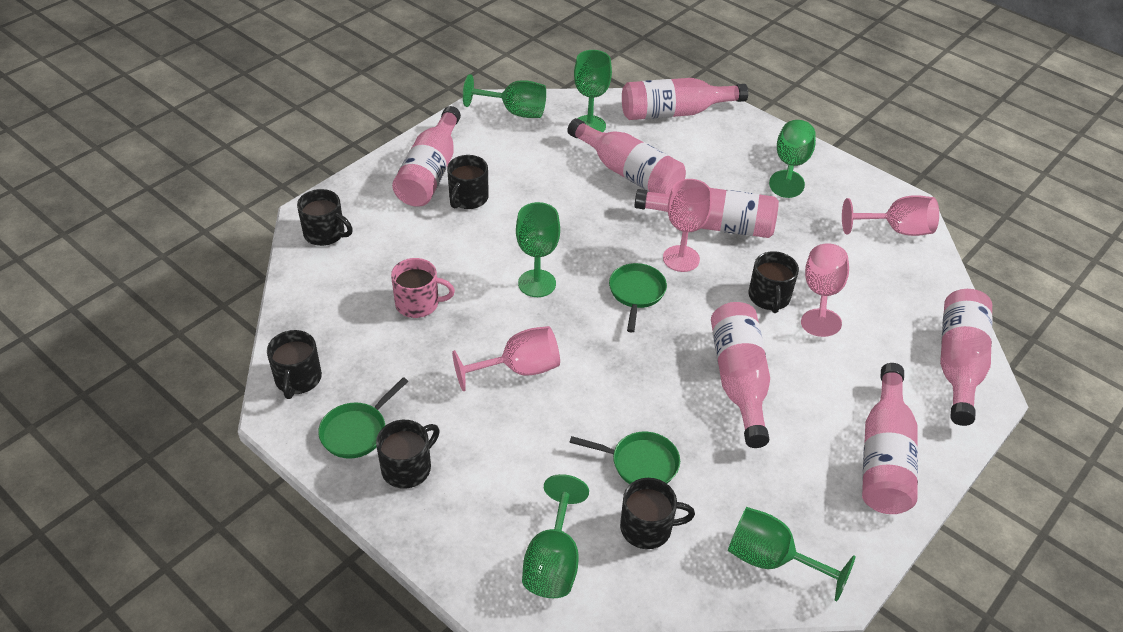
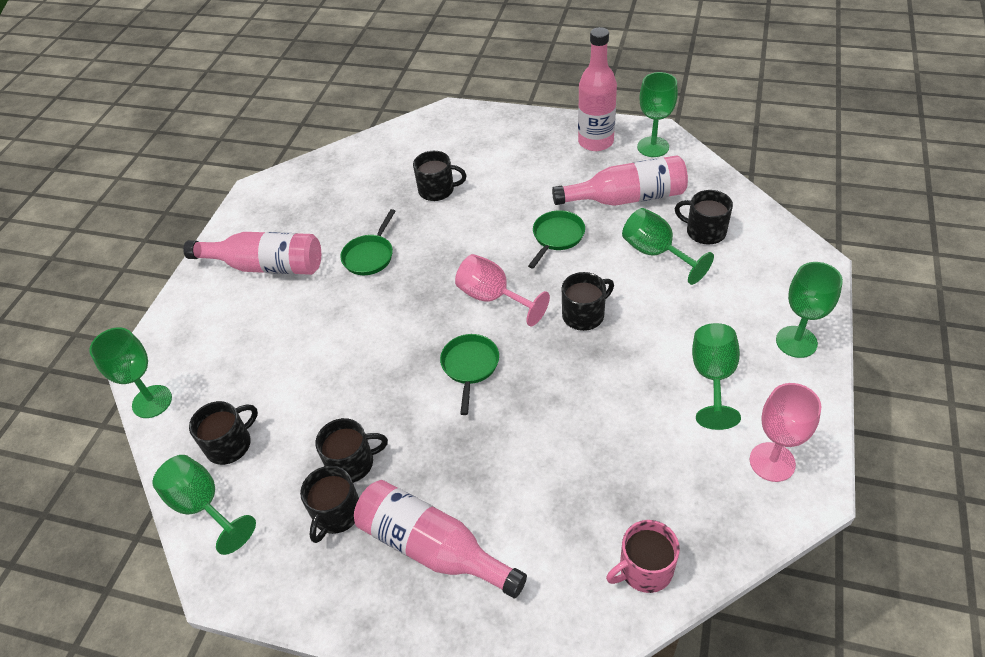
pink bottle: [392,106,461,207] [567,118,686,194] [622,78,748,120] [635,188,779,238] [711,302,770,448] [862,363,918,514] [940,289,993,426] = 7 -> [183,232,321,275] [354,480,527,598] [552,155,688,206] [578,27,617,151] = 4
pink goblet: [452,326,560,391] [663,179,712,272] [801,243,849,337] [842,195,939,236] = 4 -> [455,254,550,326] [750,383,822,482] = 2

